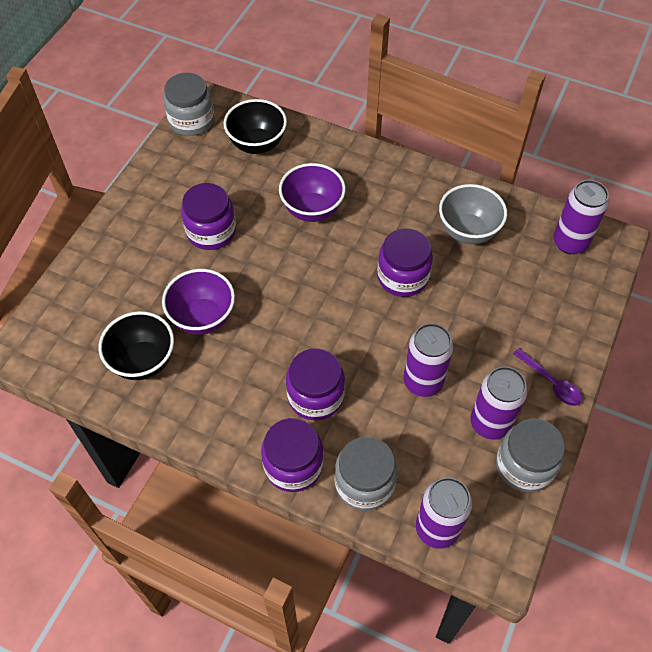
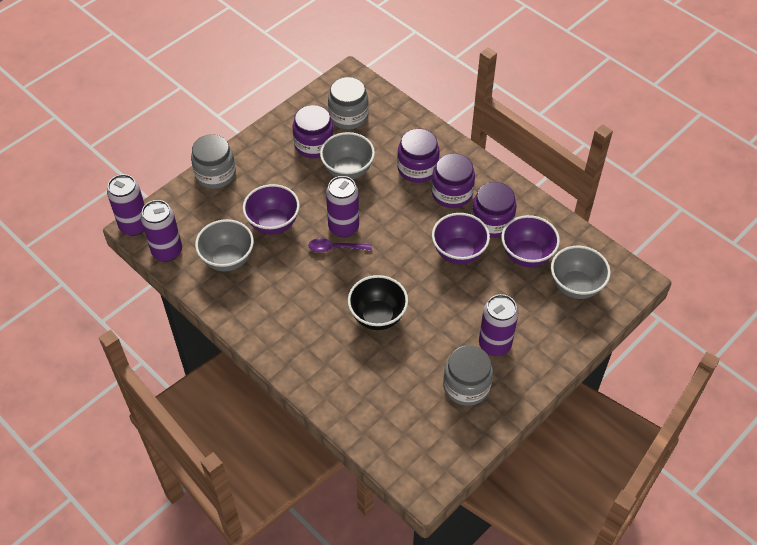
black bowl: [99,311,174,380] [224,99,287,154] = 2 -> [348,275,408,330] = 1
grey bowl: [439,184,507,244] = 1 -> [195,219,254,271] [320,132,375,179] [551,246,611,299] = 3
purple bowl: [162,269,235,335] [279,163,346,222] = 2 -> [243,184,300,234] [432,213,490,264] [502,215,560,267] = 3

